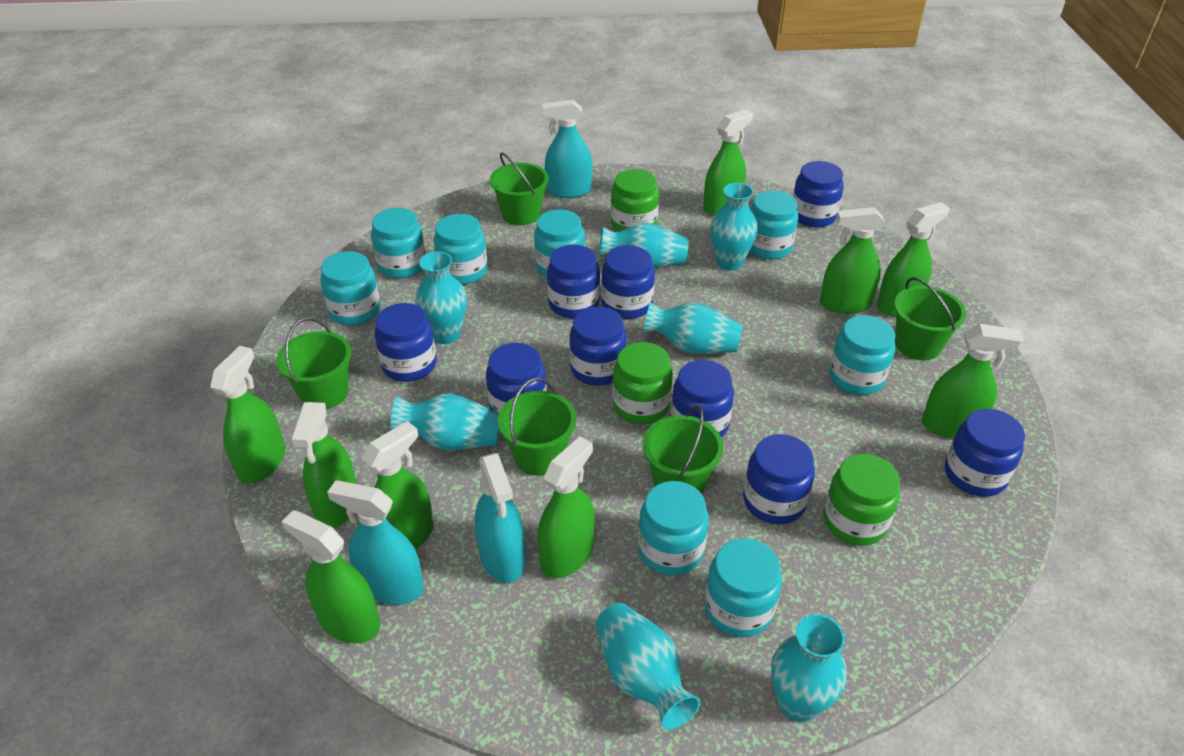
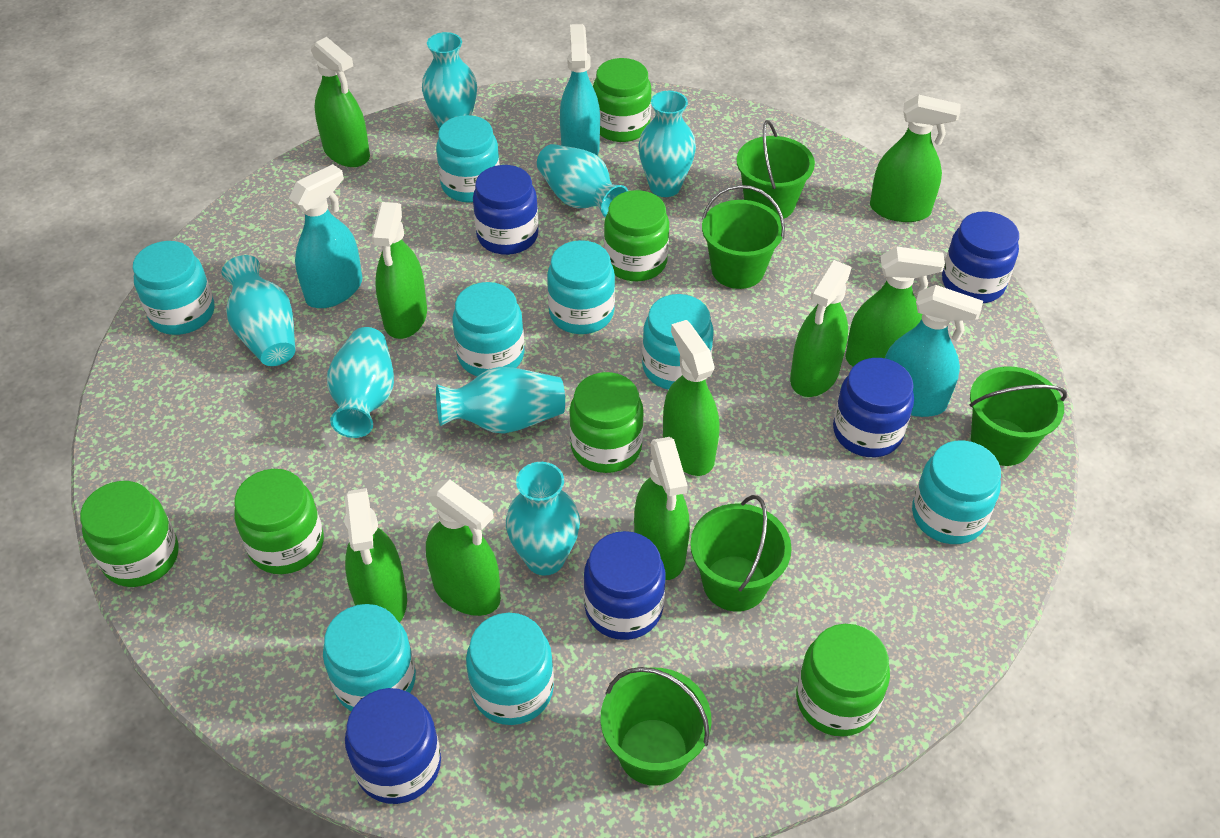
blue jar: [375,303,437,382] [486,343,547,413] [547,245,600,318] [569,307,627,386] [601,245,655,319] [671,360,734,437] [743,434,815,524] [793,161,844,228] [945,409,1025,497] = 9 -> [345,688,441,804] [473,165,539,255] [584,531,665,640] [833,358,914,457] [942,211,1019,303] = 5
green jar: [611,169,659,232] [612,342,673,424] [824,454,900,546] = 3 -> [80,481,179,587] [234,469,324,574] [569,372,644,473] [593,58,651,142] [604,190,669,281] [796,624,890,737] = 6

